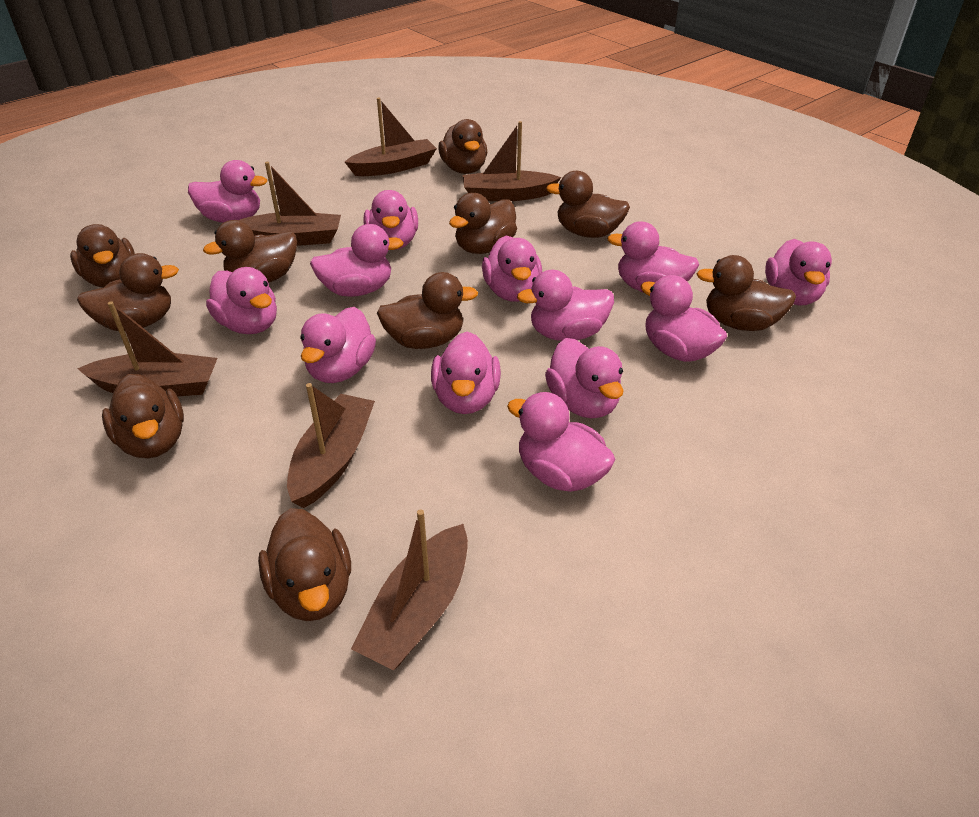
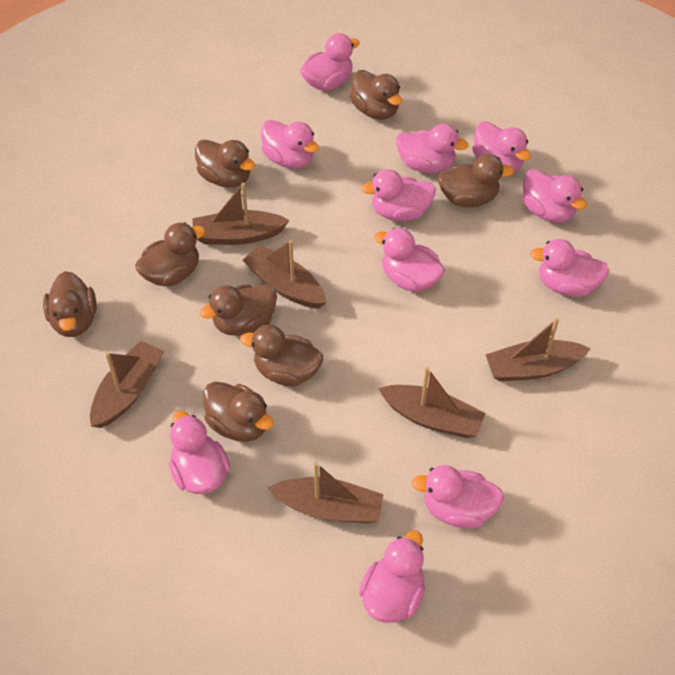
brown duck: [70,224,135,287] [77,253,179,331] [102,374,184,458] [203,220,297,283] [258,508,351,621] [377,272,478,349] [438,119,487,174] [449,193,517,254] [546,171,630,238] [696,255,796,331] = 10 -> [43,271,97,337] [135,222,206,286] [195,139,255,188] [200,284,277,336] [203,382,274,442] [240,325,323,386] [350,70,402,120] [438,154,514,207] = 8
pink duck: [188,160,267,223] [206,267,277,334] [300,307,376,383] [310,224,404,297] [363,190,418,250] [431,332,501,414] [482,236,542,302] [507,392,615,492] [517,270,614,341] [545,338,624,418] [607,221,699,293] [640,275,727,362] [765,239,832,306] = 13 -> [169,411,230,494] [261,120,319,169] [300,33,360,91] [359,530,425,623] [361,169,436,221] [374,228,445,291] [396,124,469,173] [411,465,504,528] [472,121,531,172] [523,169,587,223] [530,239,610,297] = 11

